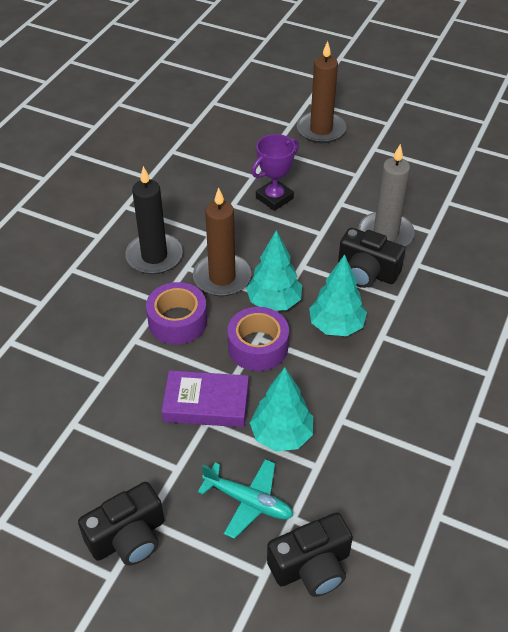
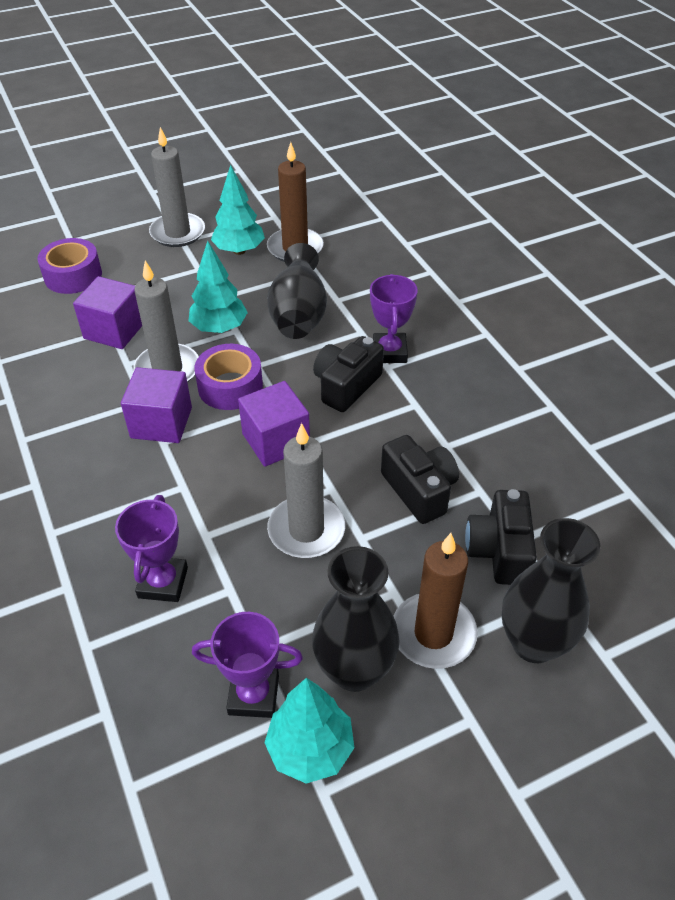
black candle: [125,166,183,274] = 1 -> none = 0
black vase: none = 0 -> [267,243,327,339] [312,546,400,692] [502,518,600,663] = 3
grey candle: [358,144,415,247] = 1 -> [133,260,199,383] [149,127,205,247] [267,423,345,558] = 3
purple book: [161,370,249,427] = 1 -> none = 0
purple cube: none = 0 -> [73,276,142,349] [121,367,192,443] [238,381,310,467] = 3
purple trophy: [252,134,299,211] = 1 -> [115,495,188,602] [192,612,303,718] [370,274,418,363] = 3
turquoise plane: [198,459,293,539] = 1 -> none = 0

